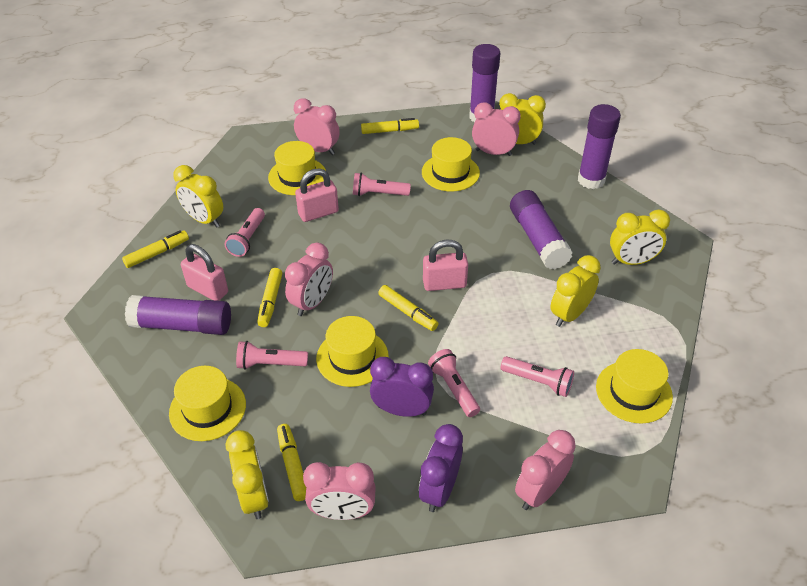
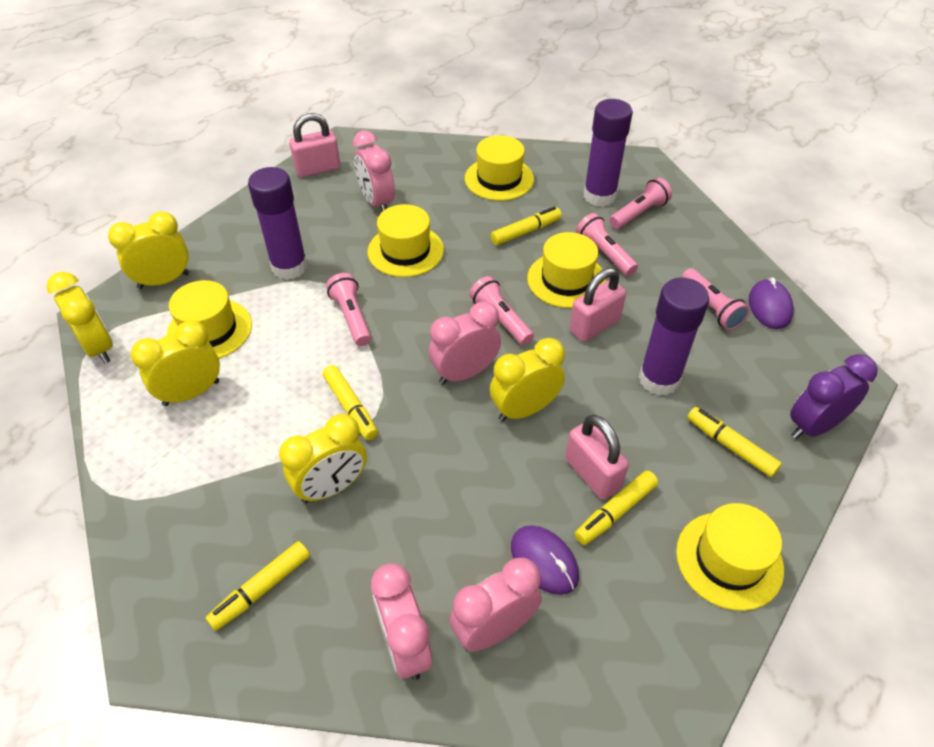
pink clock: [285,243,333,316] [294,98,340,155] [303,462,376,520] [472,102,521,156] [515,430,576,510] = 5 -> [353,131,395,212] [371,563,433,680] [429,301,501,384] [450,558,542,652] = 4
purple clock: [370,357,434,417] [419,424,463,512] = 2 -> [790,354,878,439] = 1
purple glue stick: [125,295,231,335] [469,44,500,123] [510,190,573,269] [578,104,621,189] = 4 -> [248,167,308,280] [583,99,633,207] [639,278,709,395] = 3
purple mouse: none = 0 -> [511,525,579,595] [749,277,794,329] = 2

